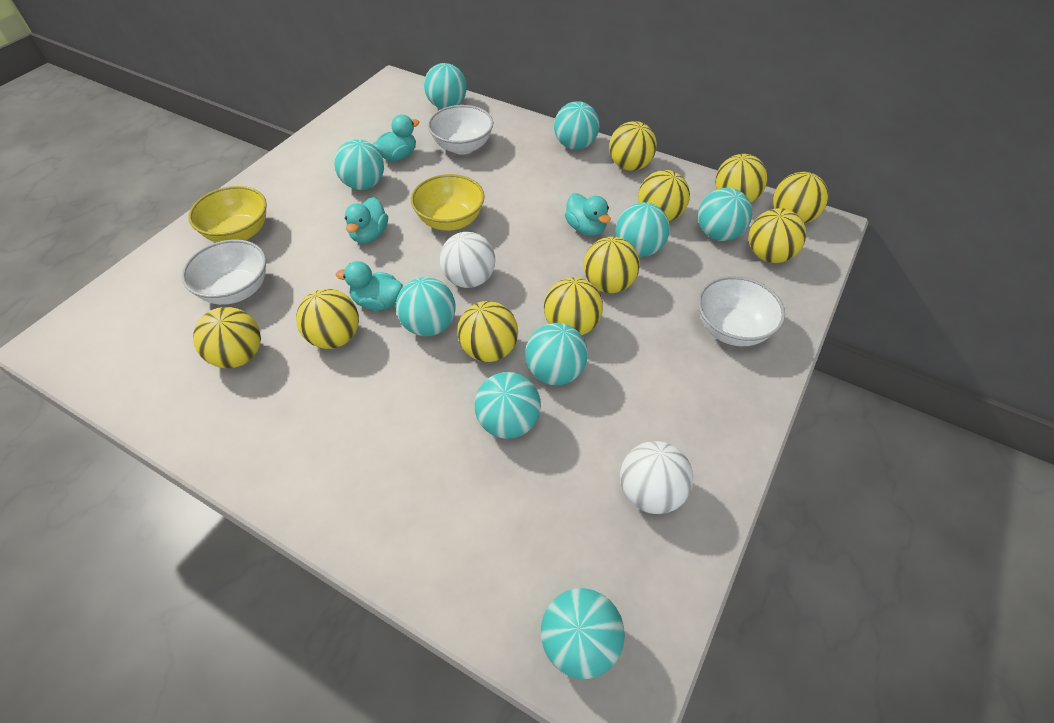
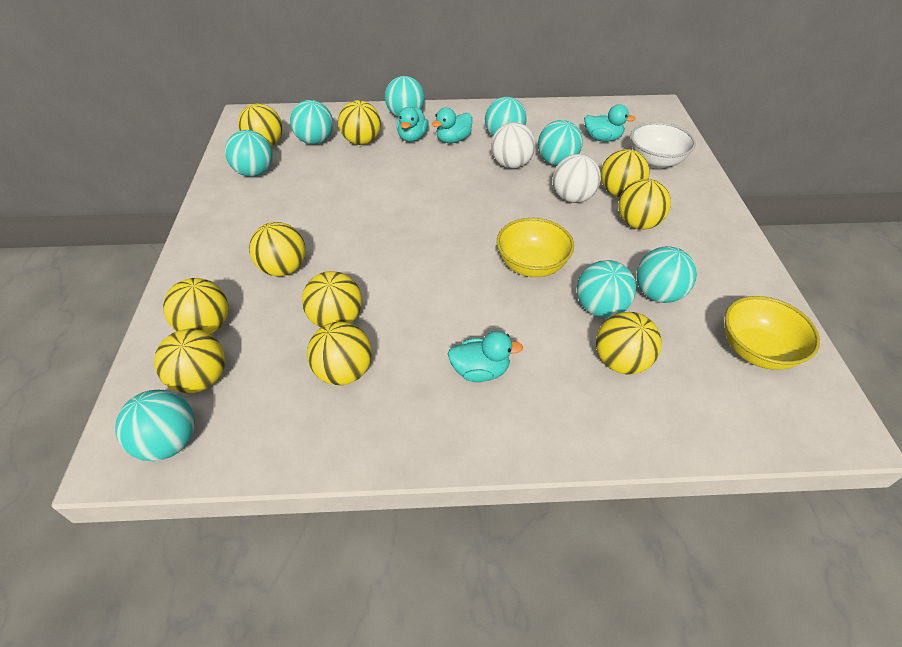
turquoise ball: [334,139,384,190] [396,277,456,336] [424,63,467,109] [474,372,541,439] [525,323,588,385] [541,588,625,679] [554,101,600,150] [616,202,670,257] [698,188,752,241] = 9 -> [115,390,195,461] [225,130,273,177] [290,100,333,145] [385,76,425,117] [485,97,527,136] [538,120,583,166] [577,260,636,318] [636,246,697,303] = 8
white bowl: [181,240,266,305] [428,105,493,155] [698,276,785,346] = 3 -> [631,122,696,169] = 1

